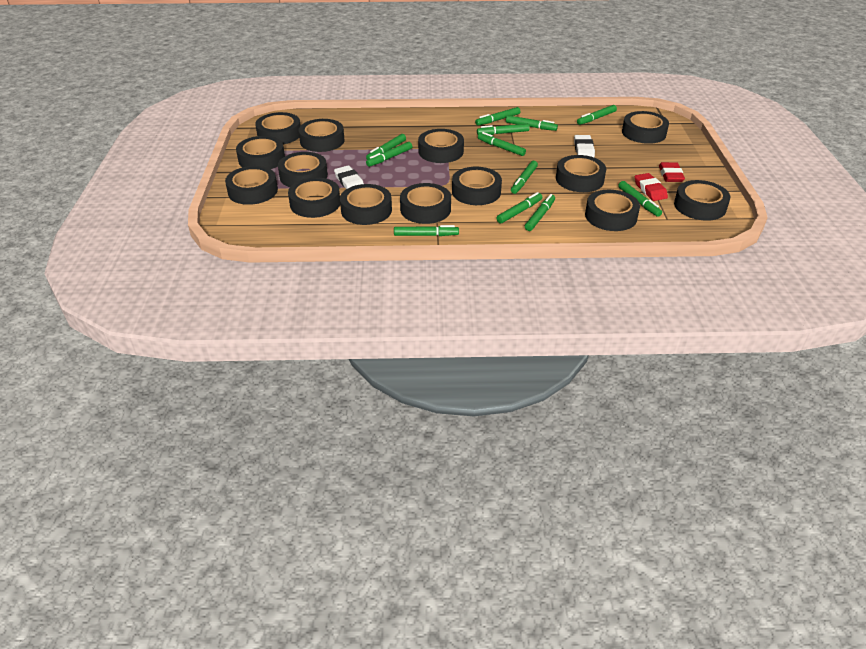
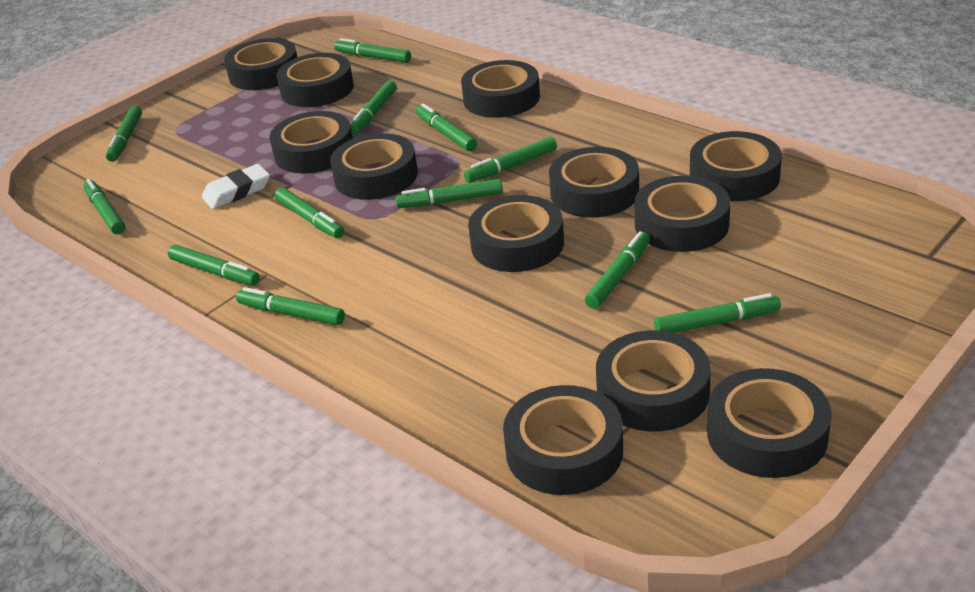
black tape: [225,166,278,205] [236,136,285,169] [255,112,301,144] [278,152,328,187] [288,178,340,218] [298,119,345,152] [340,184,392,225] [400,183,451,224] [418,129,464,163] [452,167,502,205] [556,155,606,192] [585,190,640,231] [622,111,669,144] [674,180,730,221] = 14 -> [224,38,297,90] [270,111,353,173] [276,53,354,107] [330,133,418,200] [461,60,540,118] [468,195,564,272] [503,385,623,495] [549,147,639,218] [596,330,711,431] [635,176,730,252] [690,131,782,201] [707,368,832,478] = 12
red eraser: [635,173,668,201] [659,162,685,182] = 2 -> none = 0
white eraser: [334,165,364,189] [574,135,595,157] = 2 -> [202,164,270,209] = 1

